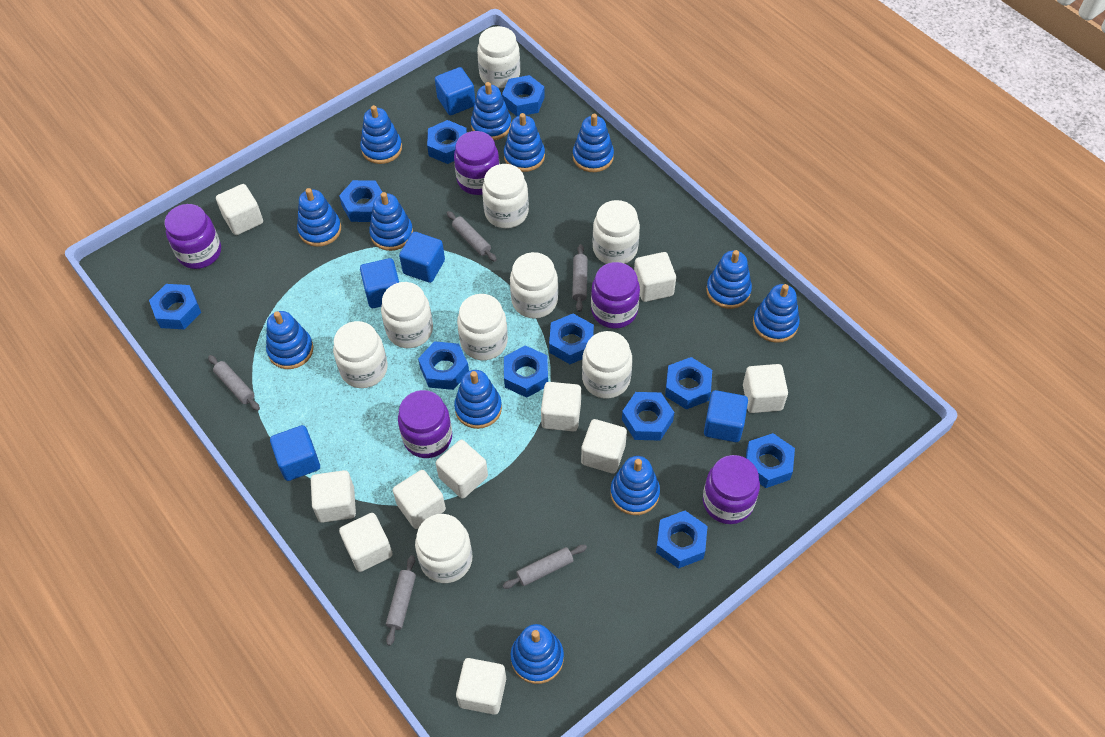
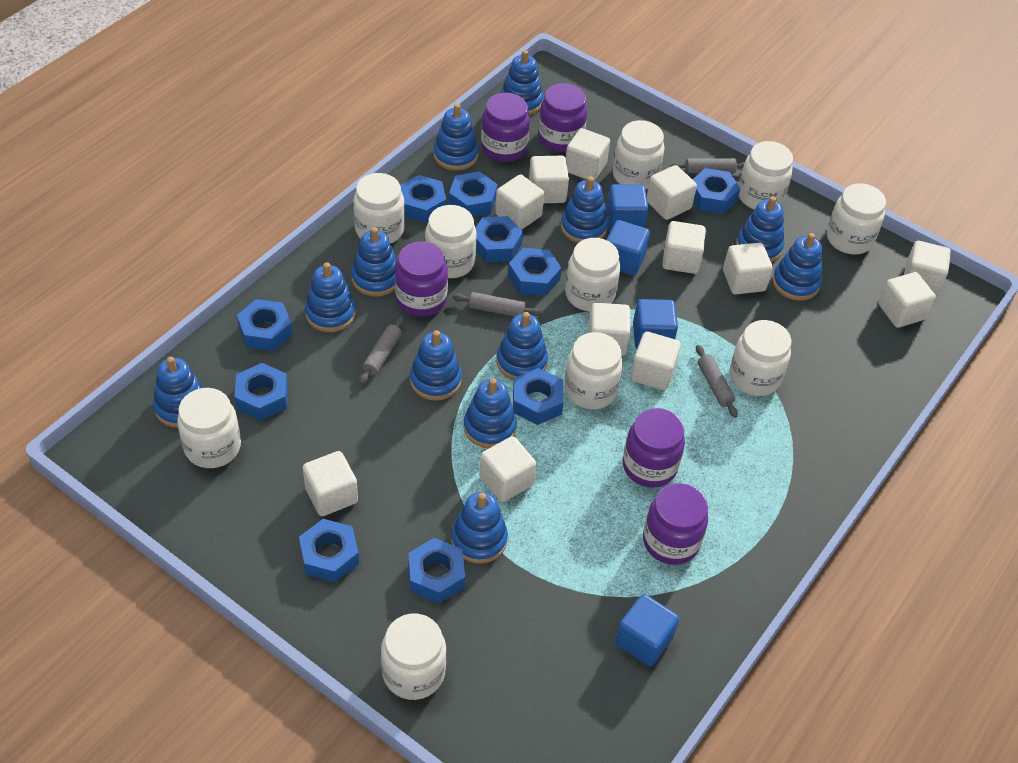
blue cube: [270,425,320,481] [360,258,399,308] [399,232,445,283] [435,67,475,115] [704,390,748,442] = 5 -> [607,184,649,231] [607,220,650,276] [615,594,679,666] [633,299,678,349] = 4
blue nut: [149,284,201,329] [339,180,382,222] [418,341,469,390] [427,120,467,164] [502,75,545,116] [504,345,548,398] [549,314,594,364] [622,392,674,441] [656,511,708,569] [665,357,712,409] [746,433,795,488] = 11 -> [235,363,288,420] [237,299,293,351] [299,519,359,582] [400,175,446,223] [408,538,465,603] [449,172,498,217] [476,216,523,262] [508,248,562,296] [513,368,564,425] [692,168,741,214] = 10
grey rolling pin: [208,355,260,411] [386,555,416,646] [447,211,497,262] [502,545,587,589] [572,244,588,312] = 5 -> [360,316,404,384] [453,292,542,316] [671,158,745,173] [696,345,738,418] = 4
white cube: [216,184,263,235] [311,470,356,523] [339,513,393,572] [392,470,446,529] [436,440,488,499] [456,658,506,715] [541,382,581,431] [581,419,627,474] [634,252,676,302] [743,364,788,413] = 10 -> [303,451,358,516] [479,436,537,502] [495,175,544,230] [529,156,569,203] [566,128,610,181] [588,303,631,356] [630,331,681,390] [647,165,697,220] [662,221,706,274] [723,243,773,295] [878,272,936,328] [904,241,951,295] = 12
white jar: [333,321,388,388] [381,282,433,348] [415,514,472,583] [457,294,508,360] [477,26,520,88] [482,164,529,228] [510,252,558,319] [582,331,632,398] [593,200,640,264] = 9 -> [177,388,241,468] [354,173,405,244] [381,613,447,700] [425,205,477,278] [564,332,623,409] [565,238,620,312] [613,120,665,189] [730,320,791,396] [739,141,793,209] [827,183,886,254] = 10

